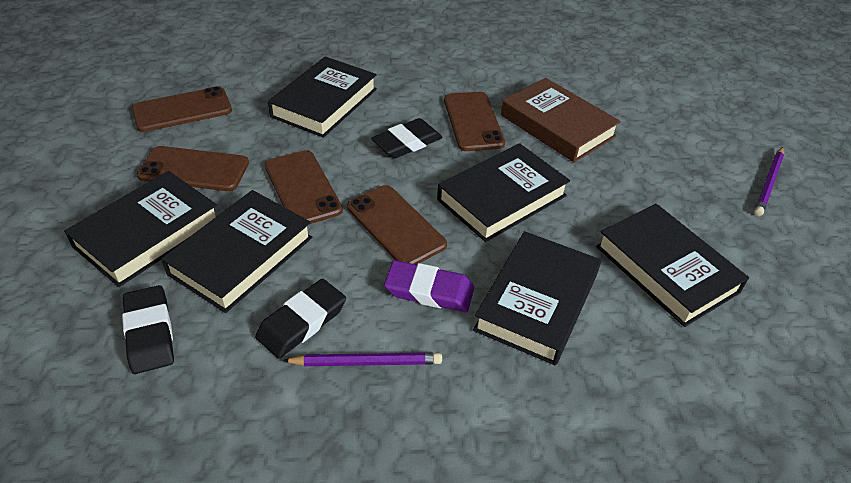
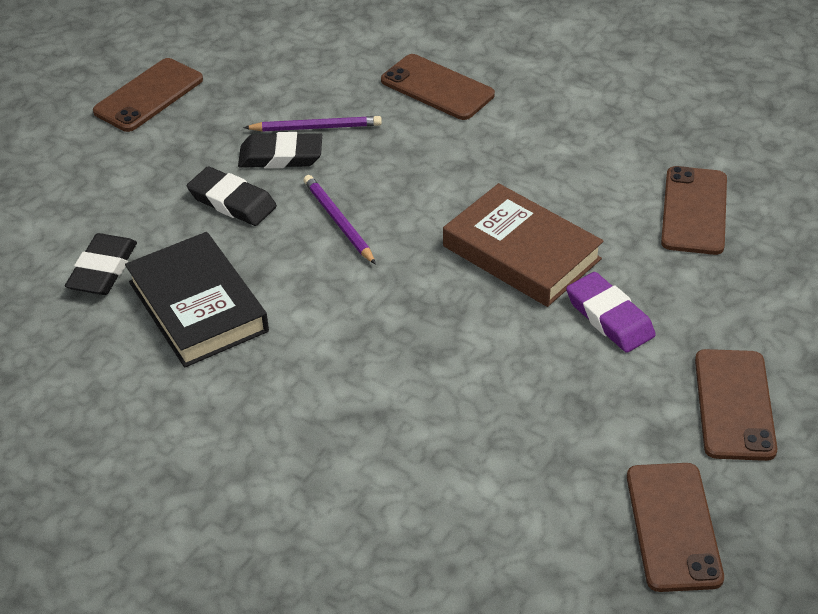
black book: [64,171,217,287] [161,190,312,313] [268,56,377,138] [437,143,570,242] [473,231,601,365] [596,204,749,327] = 6 -> [125,232,269,367] = 1

